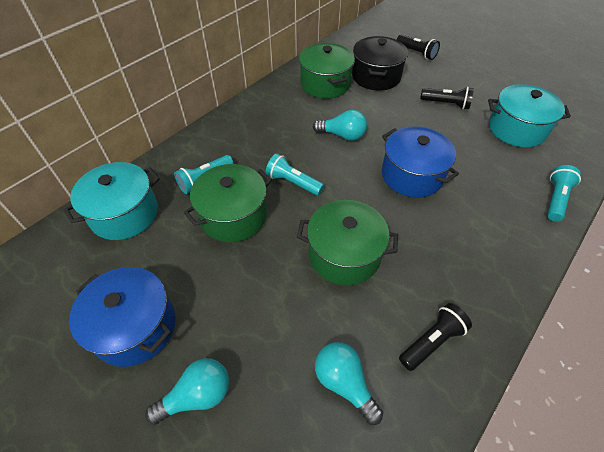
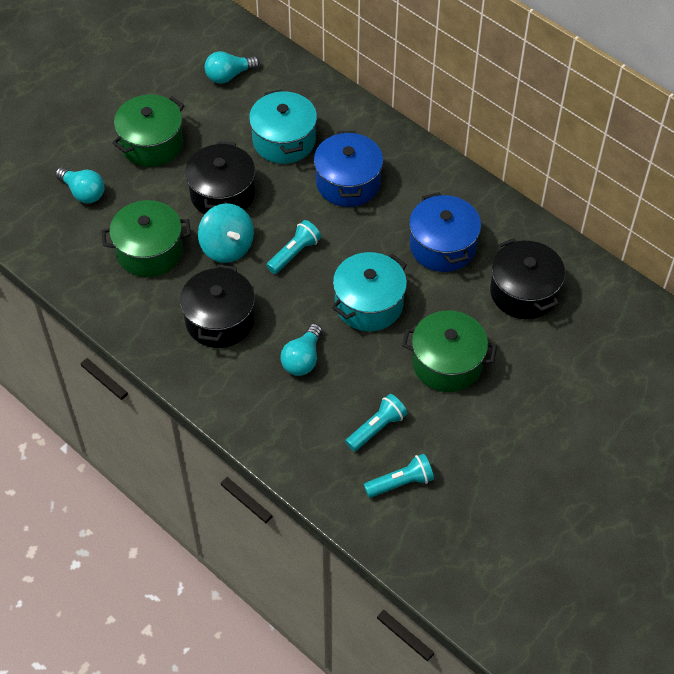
black flashlight: [397,35,440,60] [399,303,472,371] [420,87,474,109] = 3 -> none = 0
black pot: [352,36,408,91] = 1 -> [180,264,255,348] [185,141,255,215] [490,238,565,319] = 3
turquoise spinning top: none = 0 -> [198,203,254,263] = 1

